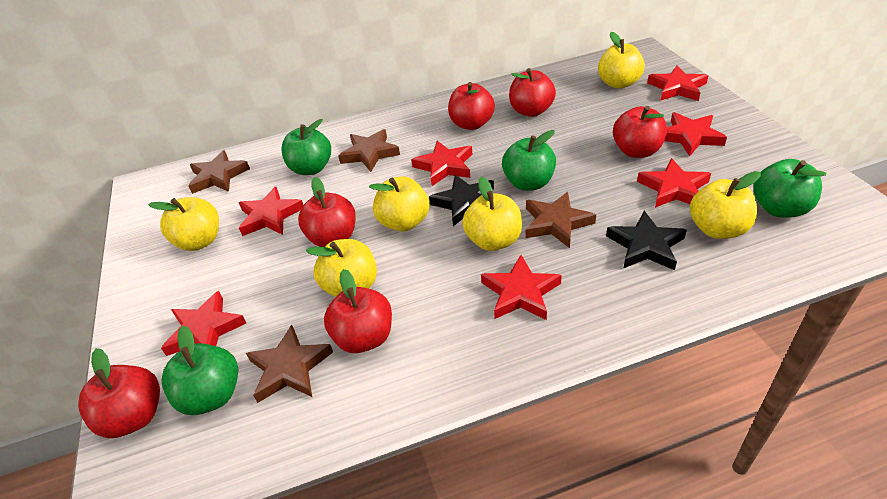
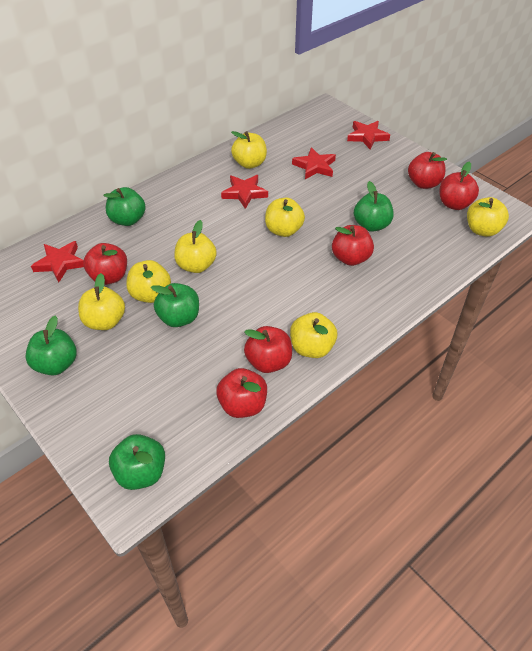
black star: [429,175,494,226] [606,211,687,270] = 2 -> none = 0
brown star: [188,150,250,194] [246,325,333,403] [338,129,400,172] [525,192,596,248] = 4 -> none = 0
green apple: [162,326,238,415] [282,119,331,175] [502,130,556,191] [753,159,826,218] = 4 -> [25,315,77,376] [104,187,146,226] [109,434,165,490] [151,283,199,327] [354,181,393,232] = 5
red star: [161,291,246,356] [239,187,303,236] [411,141,473,186] [481,255,562,320] [637,158,711,208] [647,65,708,101] [664,112,727,156] = 7 -> [31,241,84,282] [221,175,268,209] [292,147,336,179] [347,121,390,149] = 4
yellow apple: [148,197,219,251] [306,239,377,297] [369,176,429,231] [462,177,522,251] [598,32,645,89] [690,171,761,239] = 6 -> [78,273,125,330] [126,260,171,303] [174,220,217,273] [231,131,267,169] [265,198,305,237] [290,312,337,358] [467,197,509,237] = 7

